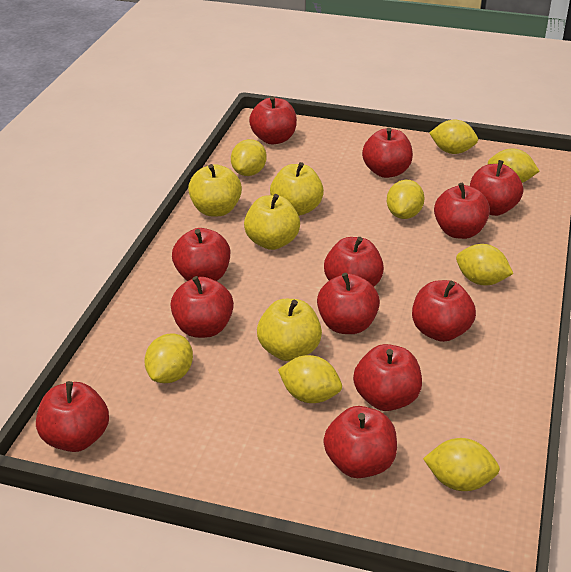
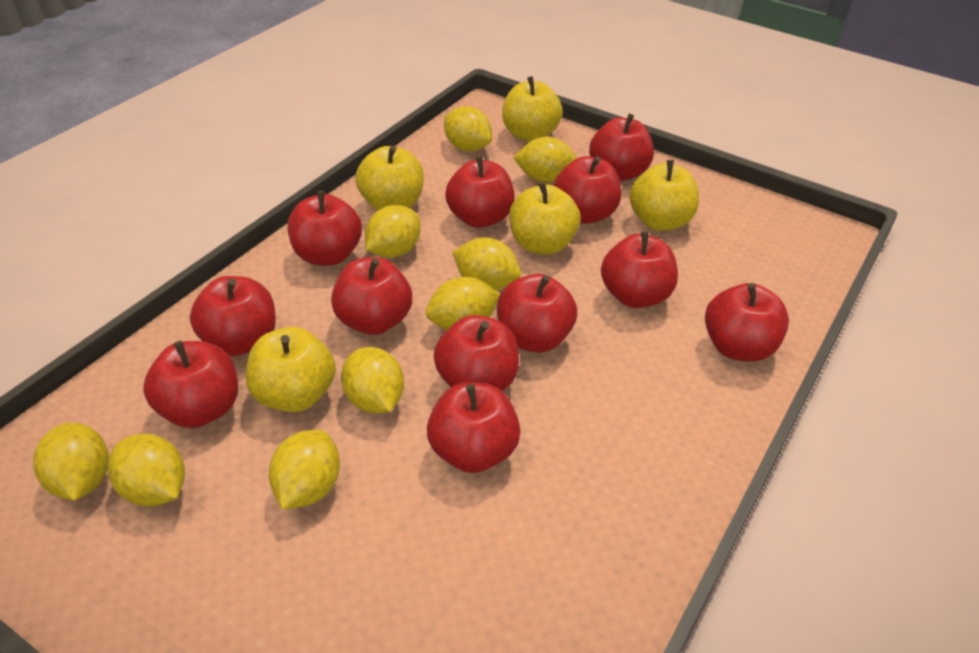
yellow apple: [188,164,242,216] [244,194,300,250] [257,299,322,361] [270,162,324,216] = 4 -> [246,327,336,412] [356,145,424,210] [502,76,563,141] [510,182,581,255] [629,160,699,231] = 5
yellow lemon: [144,333,193,383] [231,139,267,176] [278,355,342,403] [387,180,425,219] [423,438,500,491] [429,120,478,154] [456,244,513,285] [488,149,540,183] = 8 -> [33,422,109,501] [108,434,185,507] [269,430,340,510] [341,347,404,413] [365,205,421,258] [426,277,500,330] [444,106,492,151] [452,237,521,291] [513,137,577,183] = 9

